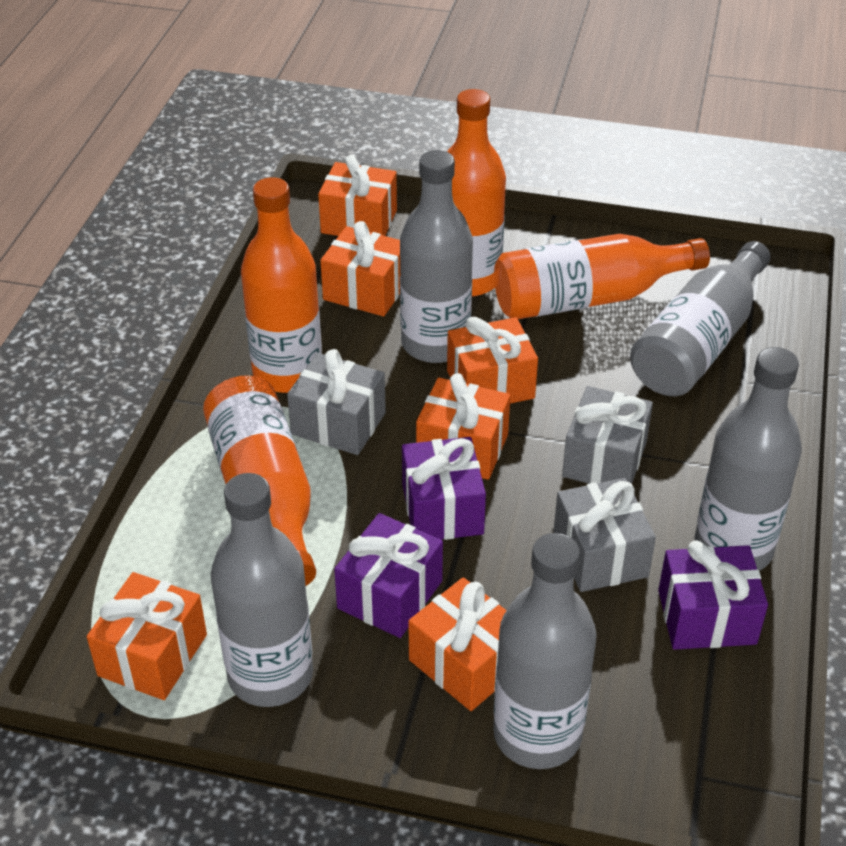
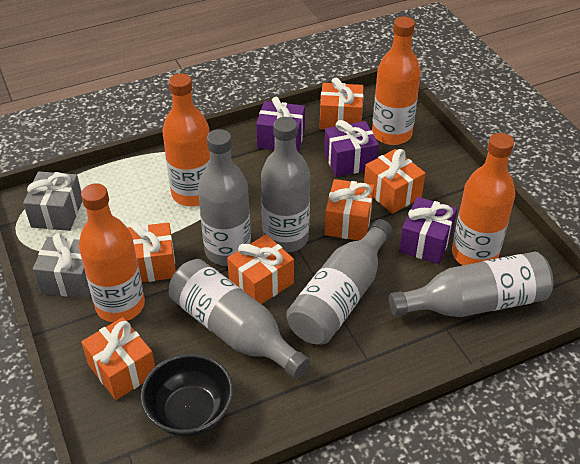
black bowl: none = 0 -> [140,354,234,437] = 1
grey gift: [287,349,386,455] [553,478,656,592] [562,386,653,484] = 3 -> [23,171,82,231] [33,233,90,298] = 2

